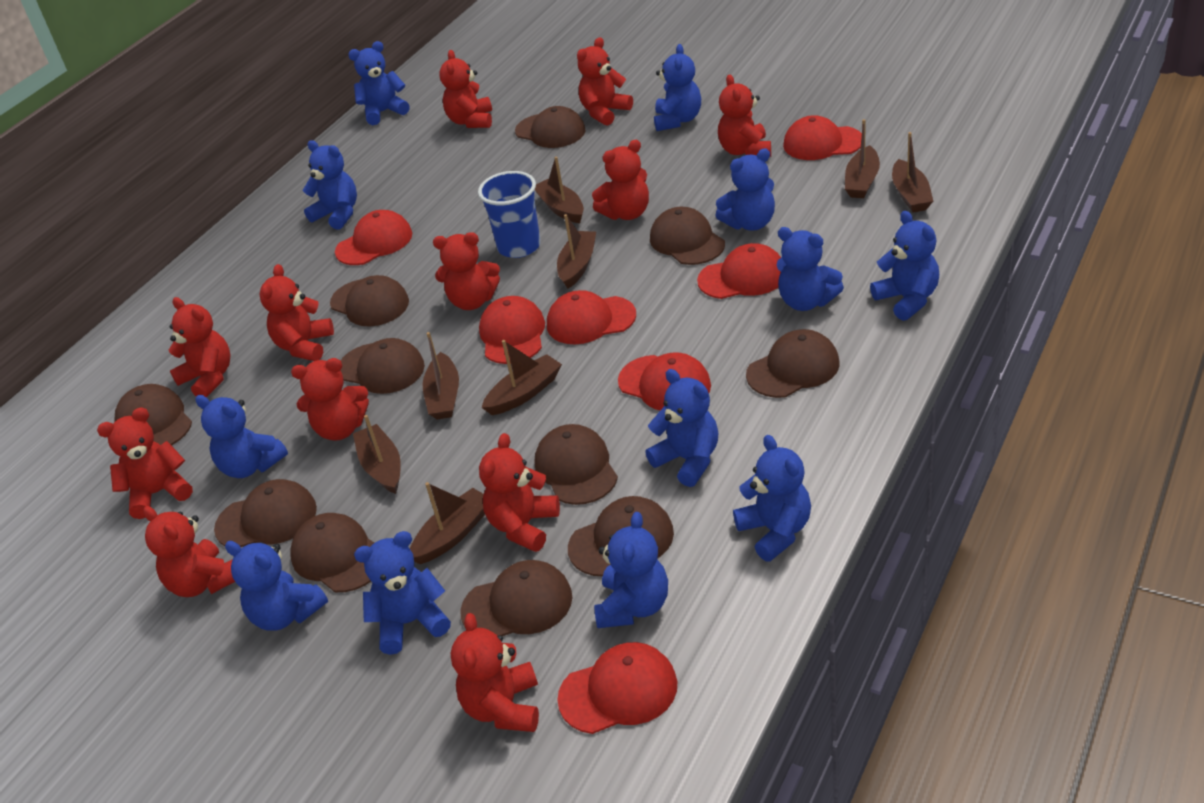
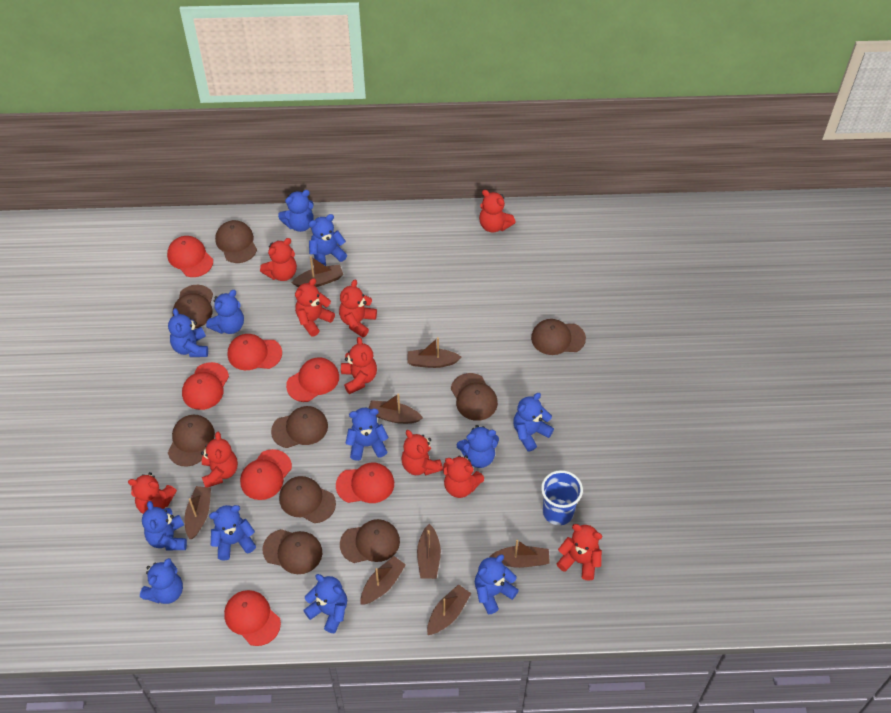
brown cap: [114,384,192,446] [214,479,317,547] [290,513,375,592] [330,275,409,326] [340,338,425,394] [460,560,572,636] [515,106,585,148] [535,424,618,505] [568,496,674,576] [650,207,725,265] [746,329,839,398] = 11 -> [168,415,215,467] [173,285,213,329] [215,220,257,263] [263,529,322,574] [271,406,328,448] [279,476,336,523] [340,519,400,563] [451,373,498,421] [531,319,586,355] = 9
red teddy bear: [97,408,193,519] [143,506,235,597] [169,297,231,398] [260,264,334,361] [291,358,369,441] [433,232,500,310] [439,50,492,128] [451,613,539,732] [479,433,560,552] [577,37,633,126] [592,140,649,220] [718,75,771,157] = 12 -> [128,472,177,514] [201,432,238,487] [260,238,297,281] [295,278,335,337] [339,280,377,338] [341,337,377,394] [401,430,443,476] [443,455,484,498] [479,190,516,232] [557,524,602,581] = 10

